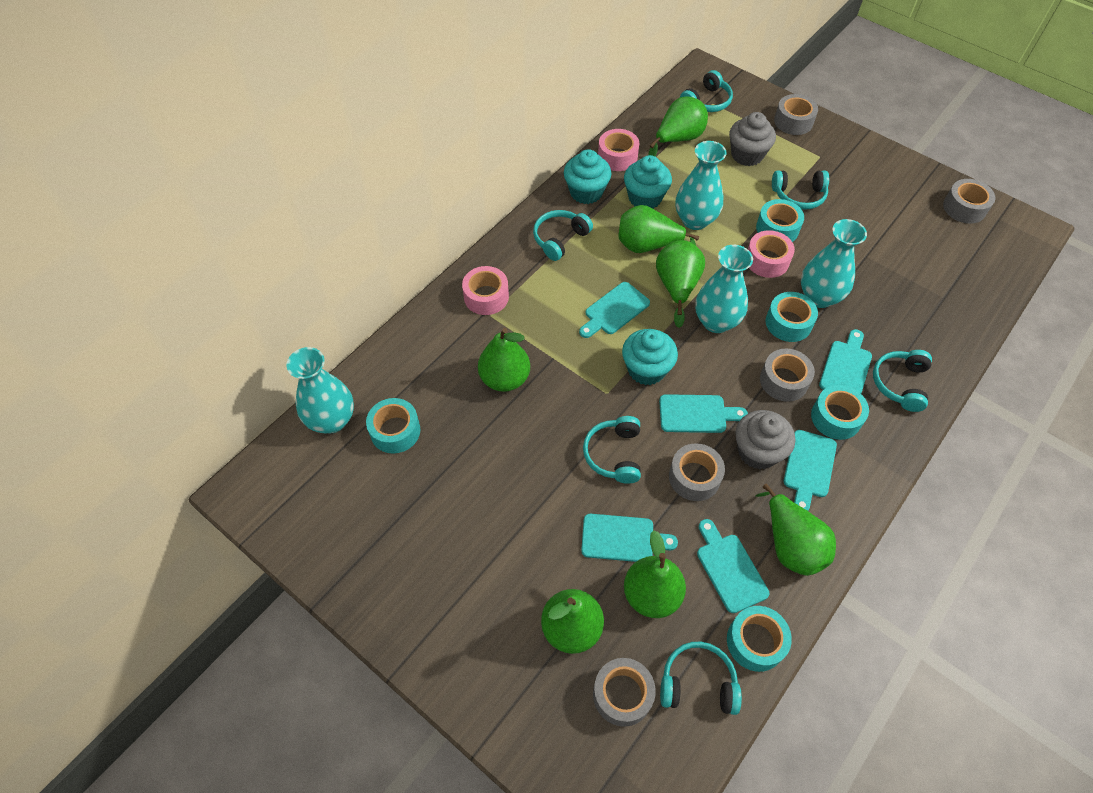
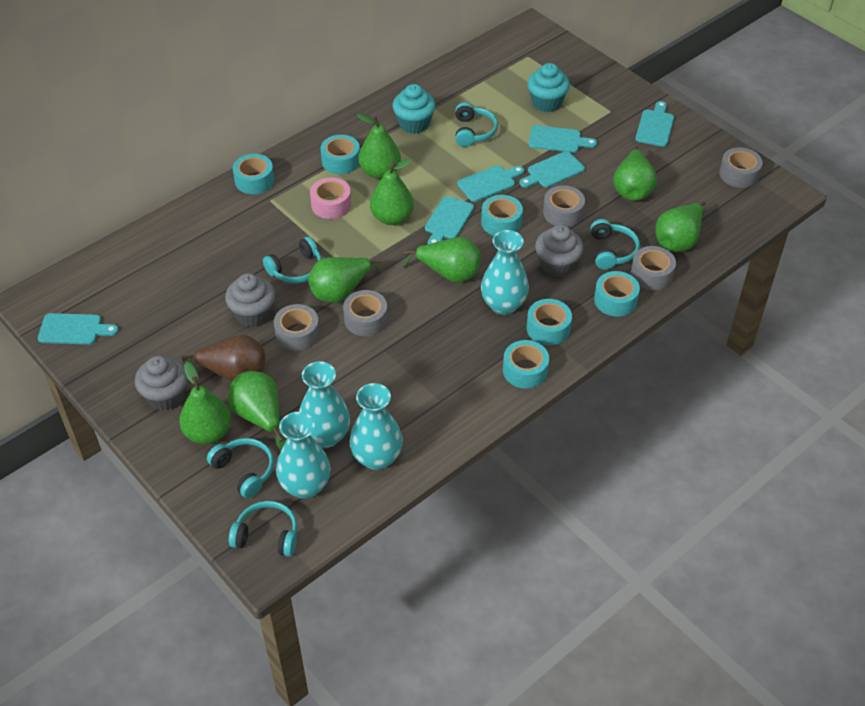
brown pear: none = 0 -> [181,335,265,381] = 1
green pear: [478,328,530,392] [541,589,604,654] [618,205,699,253] [624,530,686,618] [648,96,708,157] [656,240,705,328] [755,484,836,576] = 7 -> [179,362,231,444] [228,371,286,450] [308,257,381,303] [357,113,401,179] [370,158,414,225] [403,237,481,283] [613,146,657,201] [655,201,706,252] = 8
grey cupcake: [729,112,776,166] [735,410,795,470] = 2 -> [135,355,188,411] [225,273,275,327] [535,224,584,277] = 3
pink tape: [462,266,509,315] [598,129,640,171] [748,230,795,278] = 3 -> [310,177,351,219] = 1
turquoise cupcake: [564,149,611,204] [622,329,678,385] [624,155,672,209] = 3 -> [393,84,436,134] [527,63,570,112] = 2
turquoise headphones: [533,210,593,261] [583,416,641,484] [660,642,742,715] [680,70,733,112] [772,170,829,210] [873,350,932,412] = 6 -> [207,438,274,498] [229,501,297,557] [263,237,321,283] [455,102,498,147] [591,219,640,270] = 5
turquoise tape: [366,398,420,453] [727,606,792,672] [756,199,804,242] [766,292,818,342] [811,385,869,440] = 5 -> [233,154,274,194] [321,135,360,174] [481,195,523,236] [503,340,549,389] [527,299,572,345] [594,271,640,317] = 6

